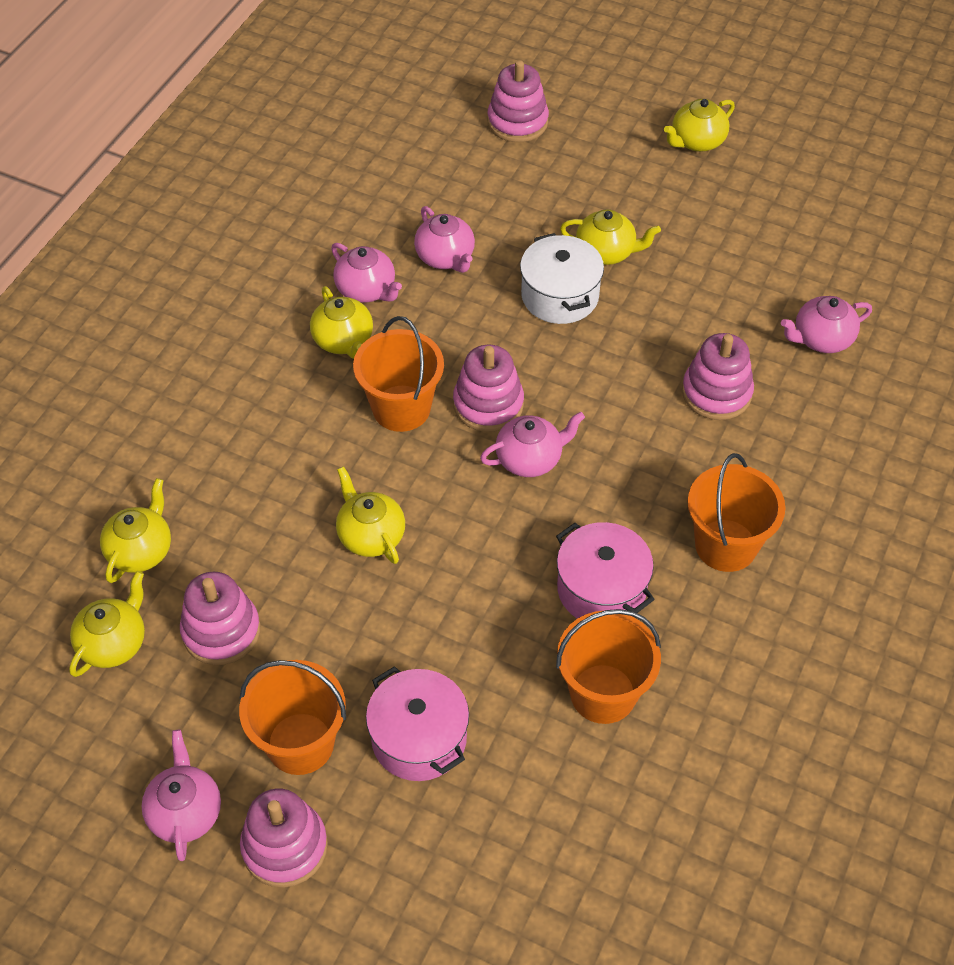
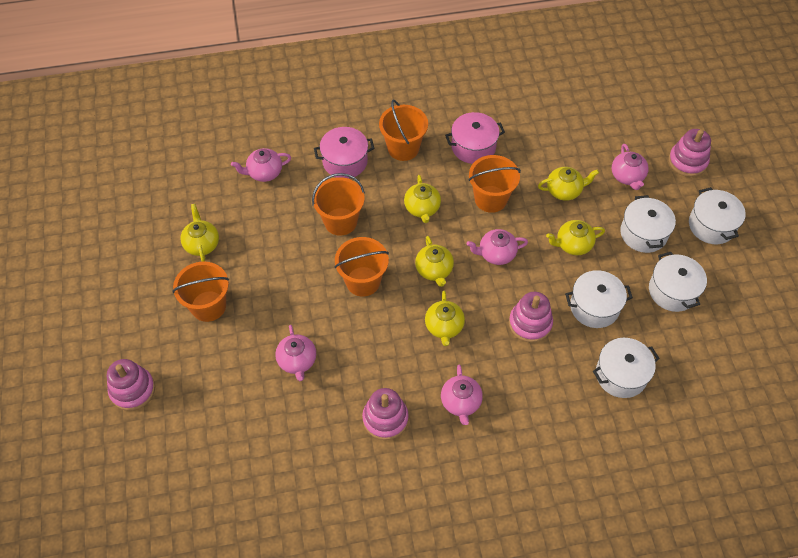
orange bucket: [239,660,346,775] [353,316,444,432] [556,609,661,724] [687,453,785,572] = 4 -> [172,262,229,322] [312,173,365,236] [335,237,389,297] [379,100,428,161] [468,155,521,213] = 5
pink stacking toy: [180,572,260,665] [240,788,328,888] [453,345,524,432] [487,60,549,142] [682,333,754,420] = 5 -> [107,359,155,411] [362,388,409,440] [509,292,553,343] [669,129,711,177] = 4
white pot: [520,233,604,324] = 1 -> [565,270,633,328] [593,338,660,398] [620,195,676,253] [649,252,707,312] [689,187,746,244] = 5

